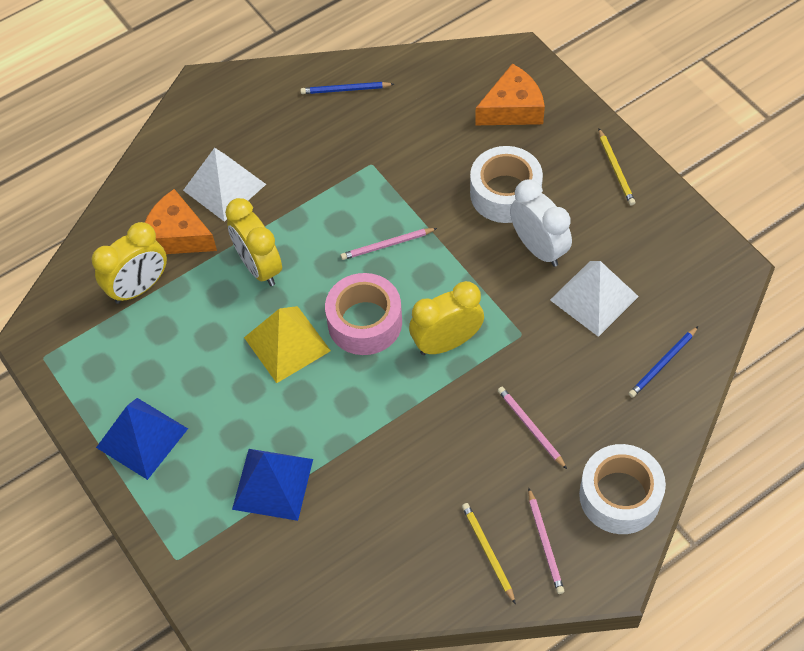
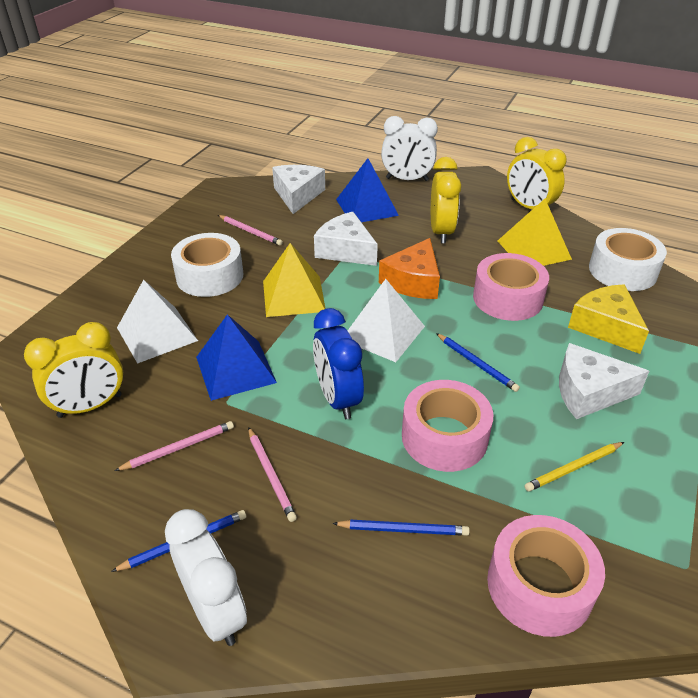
blue clock: none = 0 -> [313,308,364,419] = 1
blue pencil: [300,82,394,94] [628,326,698,398] = 2 -> [111,510,246,572] [332,520,470,536] [436,333,520,392] = 3
orange cheese: [145,189,217,254] [475,64,545,125] = 2 -> [379,238,440,299] = 1
pink tape: [325,273,402,355] = 1 -> [402,380,493,472] [473,253,549,321] [487,515,605,637] = 3
white cheese: none = 0 -> [272,165,325,214] [314,212,378,266] [559,343,649,419] = 3
white clock: [510,180,572,267] = 1 -> [165,509,247,646] [381,116,438,181] = 2
yellow cheese: none = 0 -> [568,285,649,354] = 1
yellow pencil: [462,503,516,604] [598,128,635,205] = 2 -> [525,442,624,491] = 1
yellow pyramid: [244,306,331,383] = 1 -> [263,243,326,317] [498,199,572,266] = 2

